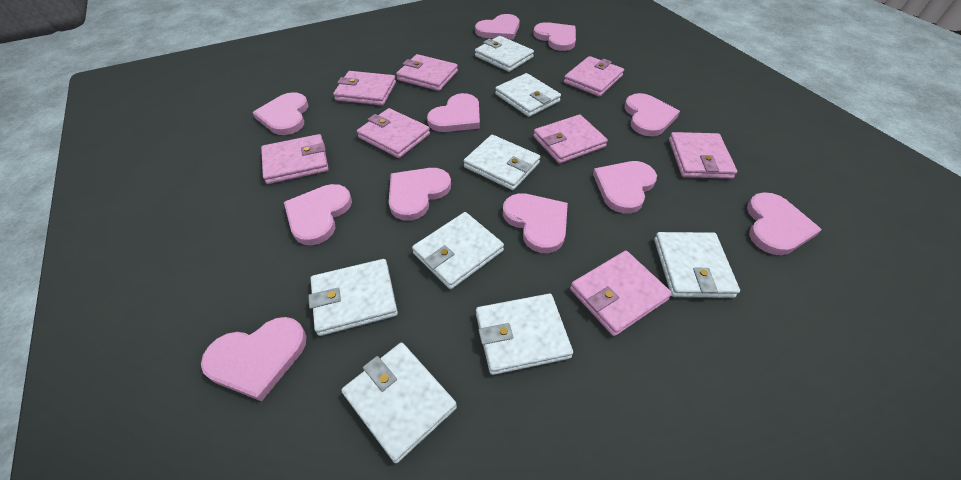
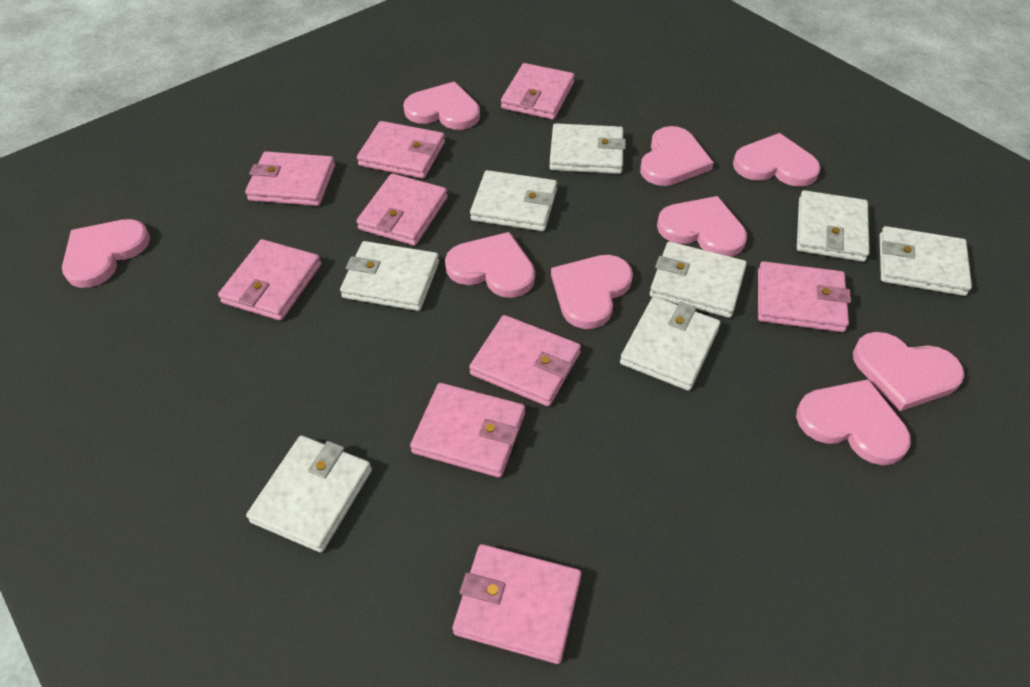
pink heart: [201,317,306,401] [252,92,308,135] [284,184,352,245] [389,168,451,221] [427,93,480,132] [475,14,520,40] [503,193,568,253] [533,22,576,51] [593,161,657,213] [625,93,680,136] [747,192,822,255] = 11 -> [62,219,150,288] [403,82,480,130] [445,232,535,298] [551,255,633,329] [640,126,714,186] [657,196,747,257] [733,133,821,187] [796,379,911,465] [853,332,965,411] = 9
pink wallet: [261,134,329,184] [333,71,396,106] [357,108,430,158] [396,54,458,91] [533,114,608,164] [564,56,624,97] [570,251,672,336] [669,132,737,179] = 8 -> [218,239,321,321] [245,151,335,206] [356,174,448,246] [357,121,445,179] [410,383,525,478] [453,544,582,664] [469,315,581,407] [501,63,575,119] [758,261,851,332] = 9

